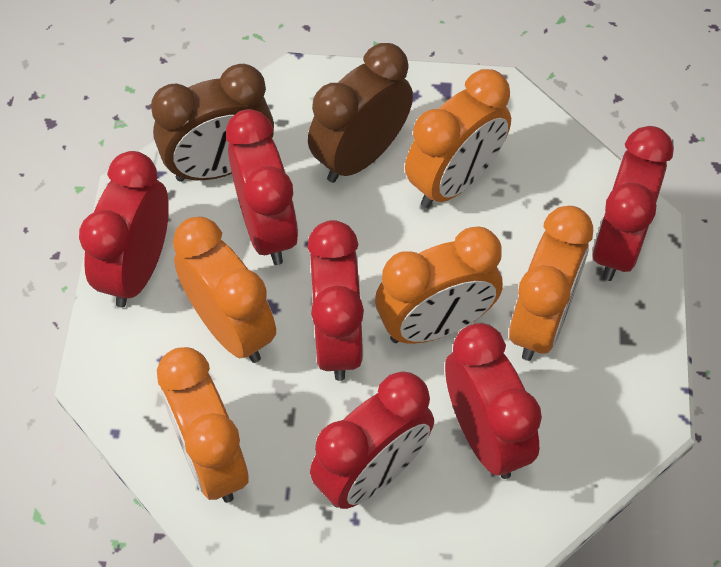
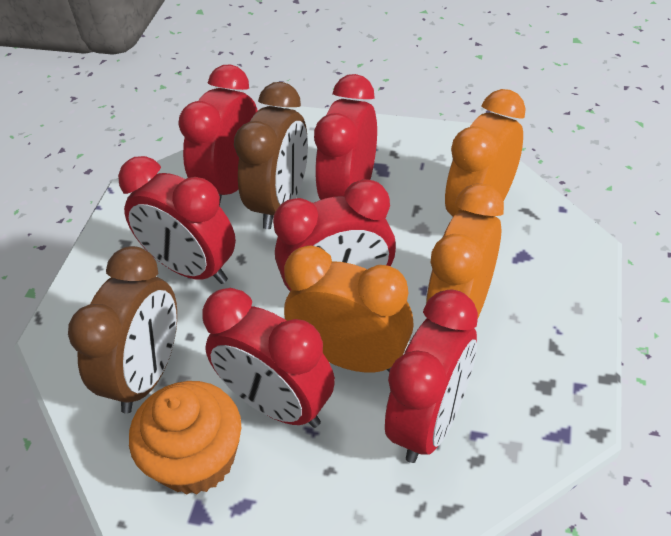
orange clock: [157,347,248,503] [173,217,276,363] [375,226,503,344] [405,69,511,208] [509,206,593,361] = 5 -> [284,246,414,372] [426,183,504,317] [445,89,526,217] = 3
orange cupcake: none = 0 -> [129,381,241,494] = 1

